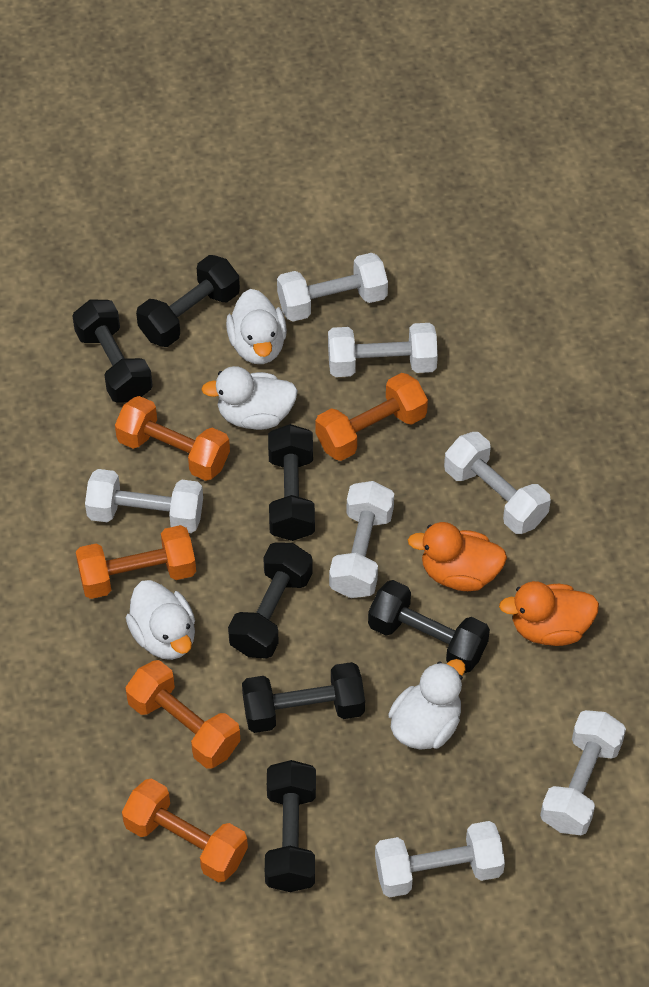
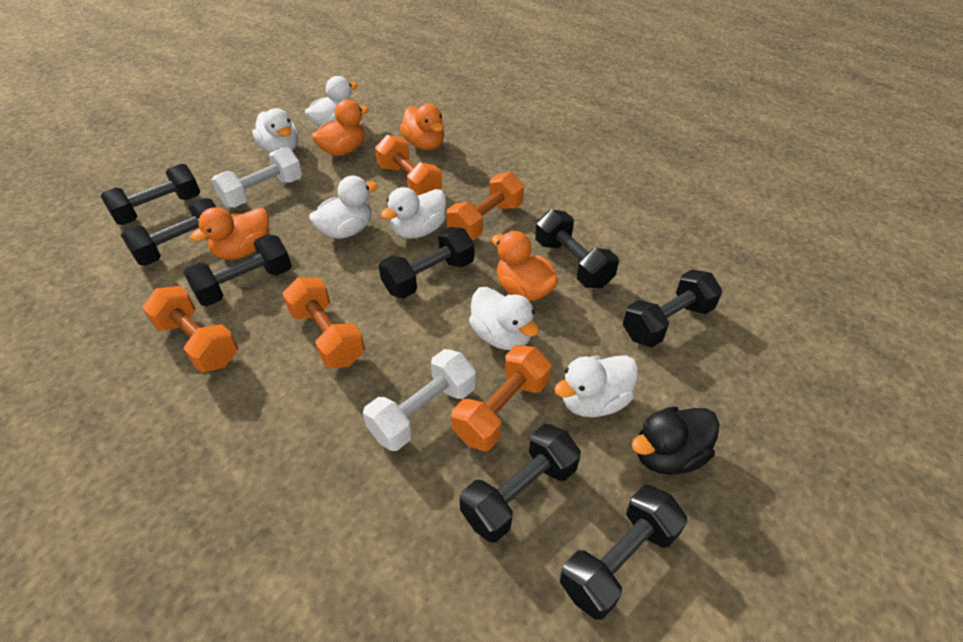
black duck: none = 0 -> [632,406,720,475] = 1
black dumbbell: [73,300,153,403] [136,255,240,347] [228,542,313,659] [242,662,365,733] [265,760,316,892] [268,424,315,541] [368,580,490,673] = 7 -> [100,164,200,225] [121,198,216,266] [183,234,292,306] [379,227,474,299] [460,424,581,542] [535,209,619,288] [560,485,687,620] [623,270,722,347] = 8
orange duck: [408,522,507,591] [499,581,599,646] = 2 -> [190,207,269,260] [311,99,369,156] [400,104,444,150] [492,231,558,301] = 4
white duck: [126,580,195,660] [201,366,298,430] [226,289,287,364] [388,659,465,750] = 4 -> [252,108,298,153] [305,76,357,127] [309,175,378,239] [381,187,446,239] [469,287,539,350] [554,355,638,417] = 6
white dumbbell: [85,469,203,533] [277,253,388,322] [328,323,438,377] [329,481,394,598] [375,821,505,898] [444,432,551,534] [540,710,626,835] = 7 -> [212,147,302,208] [363,349,476,451] = 2

